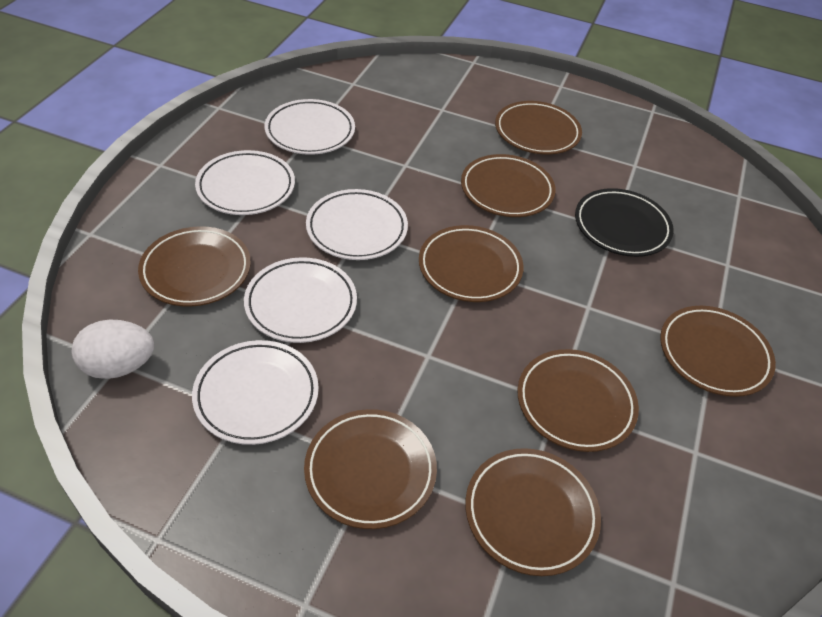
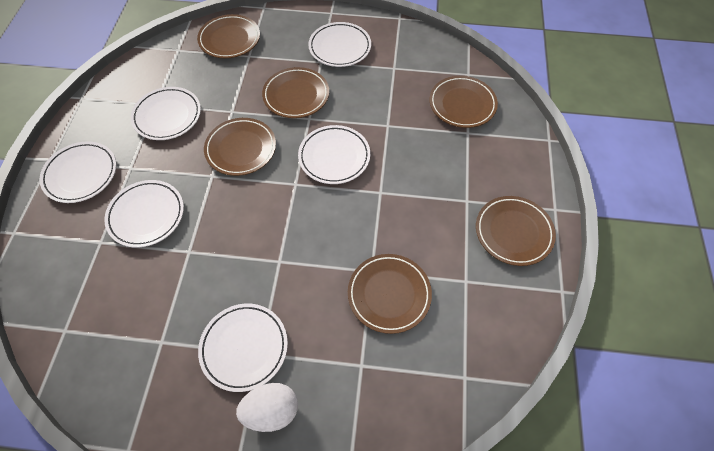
black plate: [575,188,674,257] = 1 -> none = 0
brown plate: [138,226,251,307] [304,409,437,529] [419,225,524,302] [461,154,556,217] [465,448,601,576] [495,101,582,155] [517,349,639,452] [660,306,776,397] = 8 -> [197,14,260,58] [204,118,276,176] [262,67,329,118] [348,254,432,334] [429,76,498,128] [476,196,556,266] = 6
white plate: [192,340,319,445] [195,150,295,215] [244,257,357,343] [265,99,355,155] [306,189,408,260] = 5 -> [39,141,116,203] [104,180,184,247] [131,87,201,140] [198,304,288,392] [298,125,370,184] [308,22,371,67] = 6

